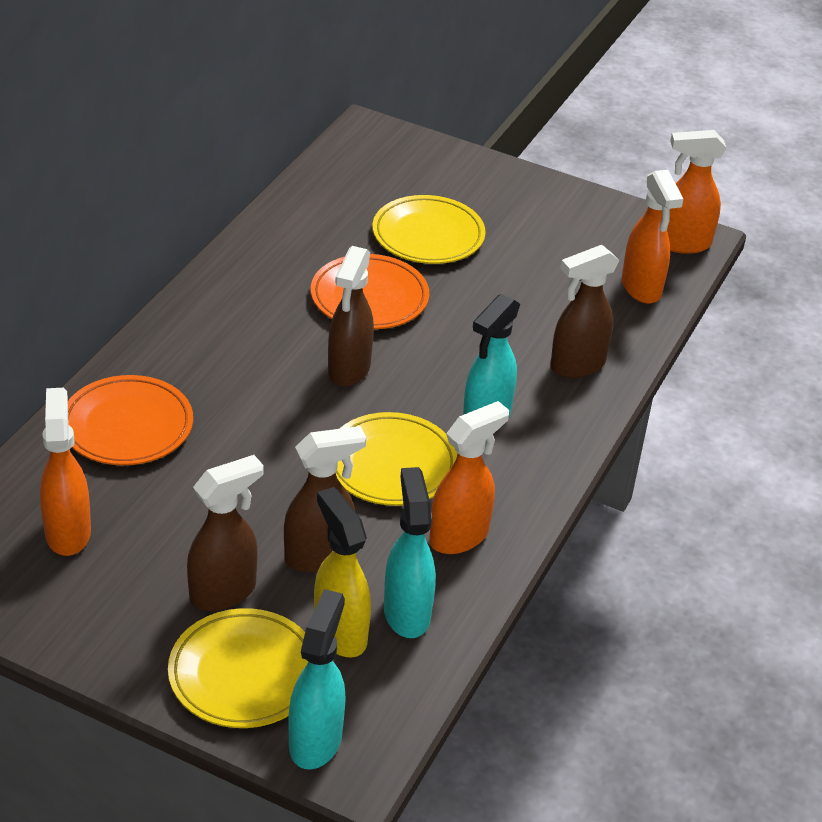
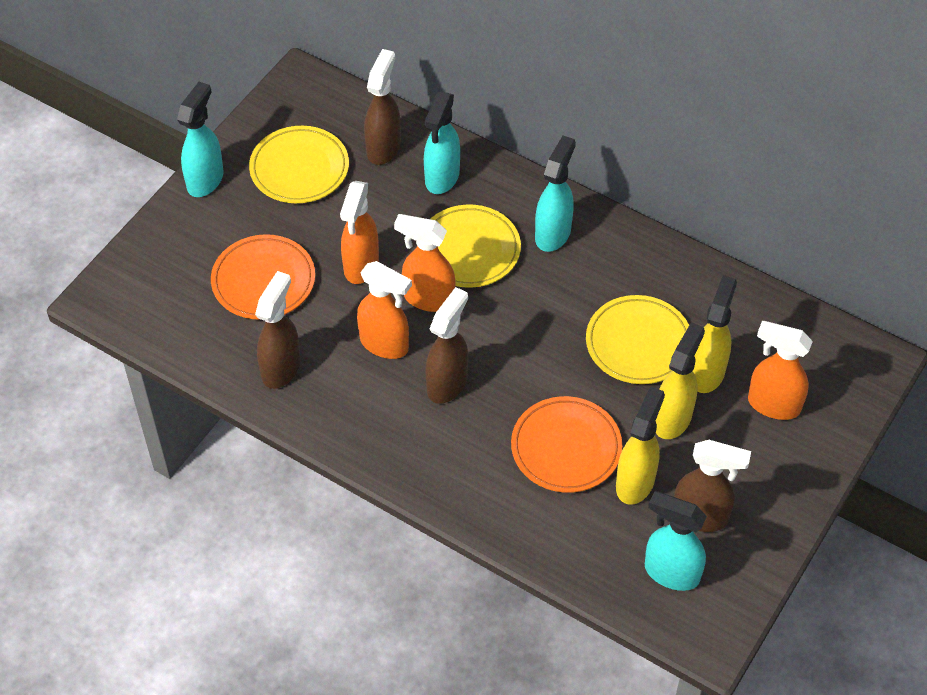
turquoise spray bottle: [288,589,346,770] [384,467,436,638] [463,294,520,417] = 3 -> [177,82,224,197] [424,92,460,194] [535,136,576,252] [645,491,707,591] = 4
yellow spray bottle: [314,487,371,657] = 1 -> [616,386,665,505] [656,322,705,439] [693,275,737,393] = 3

